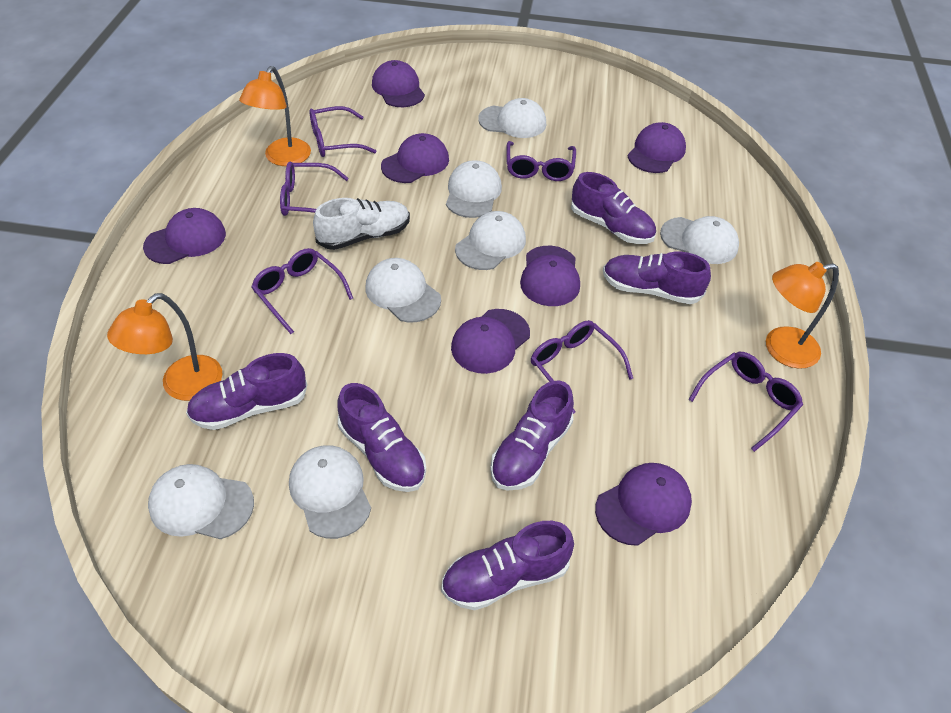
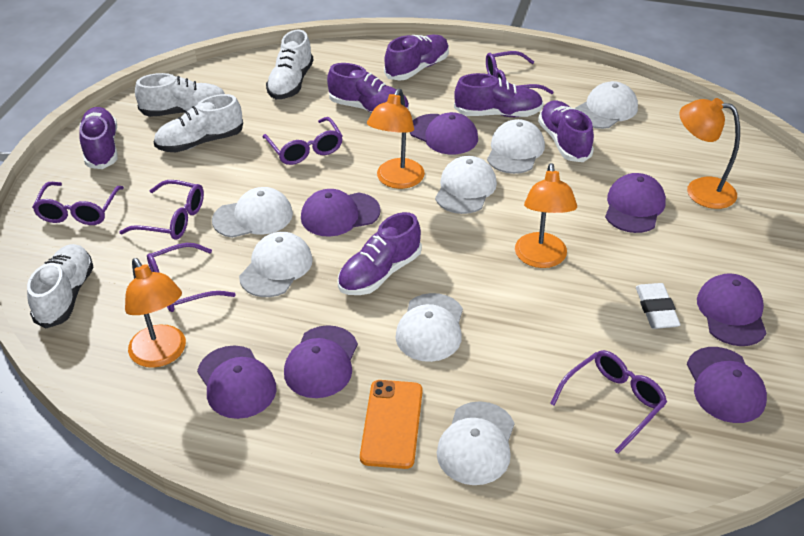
orange lamp: [107,293,223,401] [239,66,311,166] [766,262,839,369] = 3 -> [125,258,186,368] [367,88,425,189] [515,163,577,268] [679,98,740,209] = 4
orange phone: none = 0 -> [360,380,423,469] = 1
white eraser: none = 0 -> [636,283,680,329] = 1
white shoe: [313,198,410,250] = 1 -> [27,244,93,329] [135,73,225,117] [154,94,243,152] [266,30,314,99] = 4

